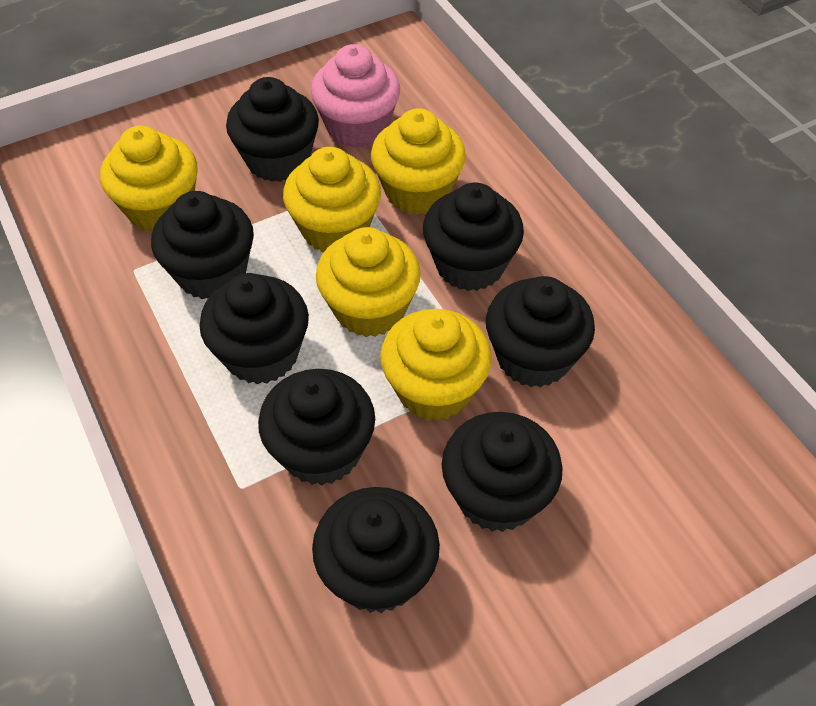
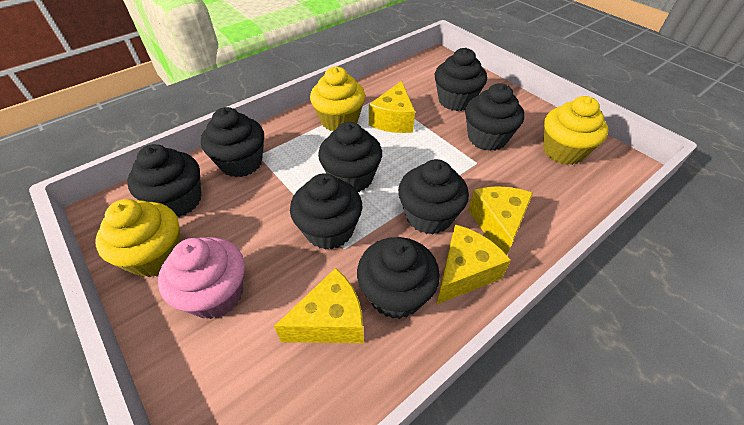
yellow cheese: none = 0 -> [274,268,364,343] [369,81,415,133] [436,224,511,305] [468,186,533,255] = 4
yellow cupcake: [100,126,198,232] [283,147,381,252] [316,227,421,337] [371,108,466,215] [380,309,492,421] = 5 -> [95,199,181,278] [310,67,365,131] [543,96,608,165] = 3

